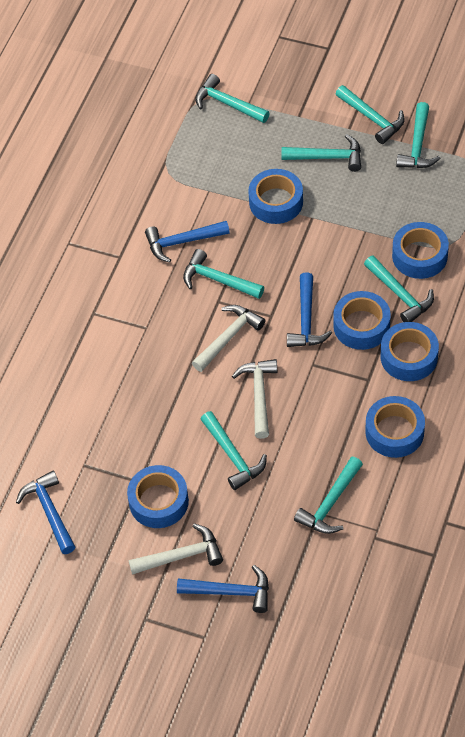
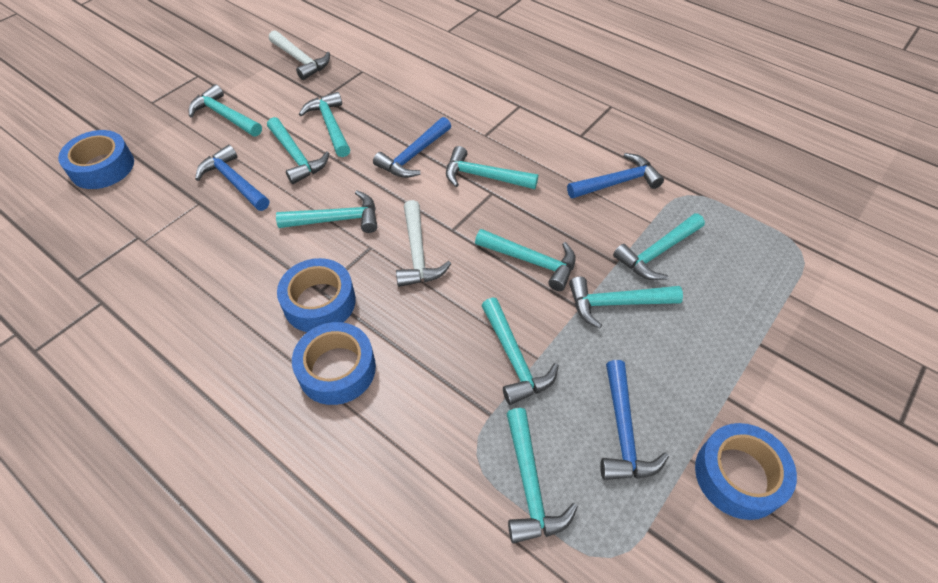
blue tape: [127,465,189,528] [248,169,303,224] [333,291,391,350] [365,396,425,458] [381,322,439,381] [392,222,449,279] = 6 -> [58,130,134,189] [277,258,356,332] [292,322,376,405] [695,423,797,520] = 4
turquoise hammer: [183,249,264,299] [195,74,270,123] [200,411,267,490] [281,134,361,172] [294,457,363,534] [336,85,405,144] [364,255,434,322] [396,102,441,168] = 8 -> [189,84,262,137] [267,117,329,184] [276,191,377,233] [299,92,350,157] [446,146,538,189] [475,229,576,291] [481,297,559,405] [506,408,578,543] [569,276,683,329] [613,213,705,280] = 10
white hammer: [128,524,223,575] [192,305,265,372] [232,359,277,439] = 3 -> [269,30,330,80] [396,200,451,287] = 2

